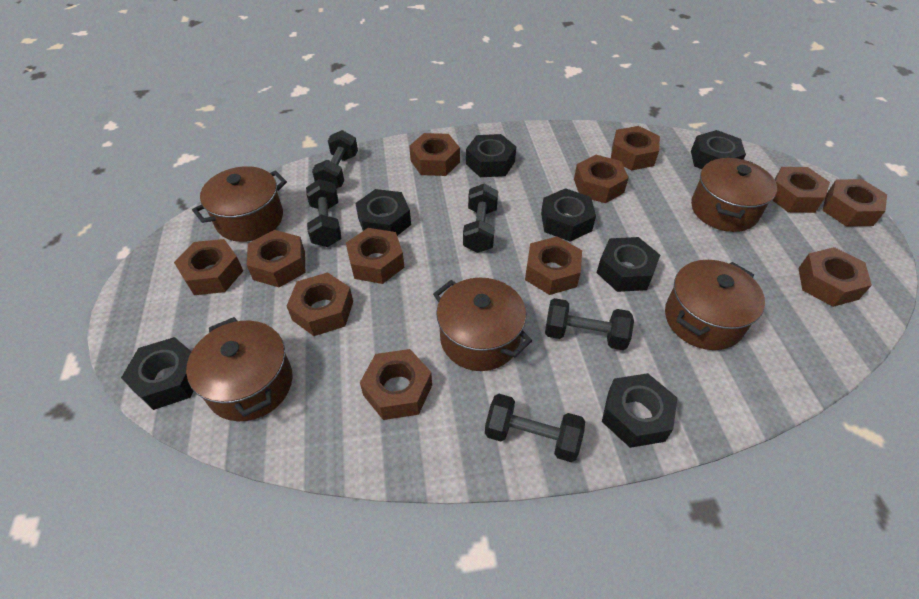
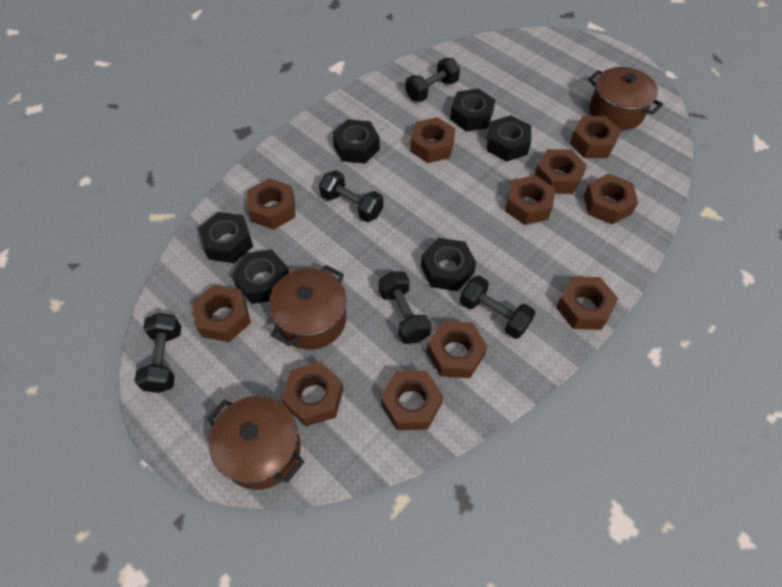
black nut: [121,337,193,410] [355,189,411,236] [466,134,516,177] [541,188,596,242] [596,237,660,292] [602,373,677,448] [691,130,746,169] = 7 -> [198,212,253,263] [232,250,289,304] [332,119,380,164] [421,238,476,291] [450,88,495,131] [487,115,531,161] = 6
brown nut: [174,239,243,295] [247,230,305,287] [287,272,353,336] [346,228,404,284] [360,349,432,420] [409,133,460,176] [525,236,582,295] [574,155,629,203] [611,126,660,171] [772,167,830,213] [798,247,872,307] [823,179,887,227] = 12 -> [192,285,251,342] [247,178,295,230] [281,362,344,427] [381,371,444,430] [410,117,455,163] [427,321,488,378] [505,175,556,225] [534,149,587,194] [556,276,619,330] [570,116,621,158] [584,174,638,225] = 11
brown pot: [186,317,293,421] [192,166,287,242] [433,278,532,371] [665,260,765,350] [691,157,777,232] = 5 -> [207,396,304,490] [269,265,347,350] [588,67,663,130] = 3

